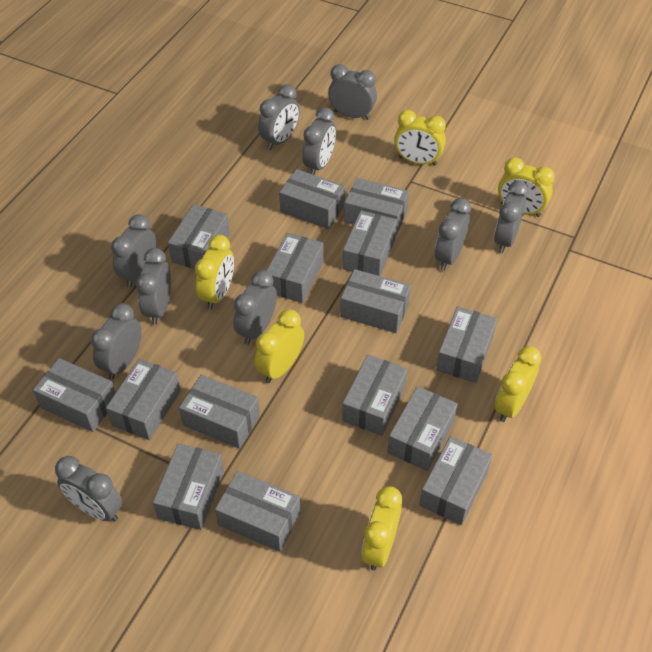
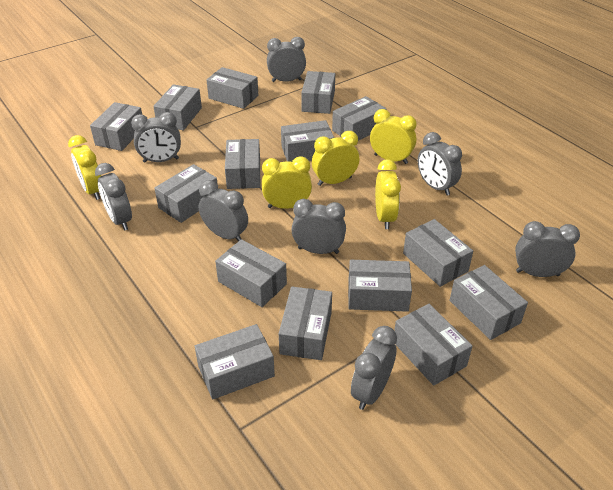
grey clock: [55,456,123,522] [91,303,141,379] [111,214,156,288] [136,248,171,325] [233,270,277,345] [258,84,300,150] [302,107,336,175] [328,64,377,120] [435,198,471,270] [494,181,529,253] = 10 -> [95,163,132,230] [131,112,181,163] [199,180,248,242] [267,37,306,82] [291,199,346,254] [351,326,397,410] [418,132,462,195] [515,221,580,277] = 8
yellow clock: [195,235,234,309] [255,309,304,383] [362,486,402,570] [394,110,446,166] [495,346,541,422] [498,157,555,217] = 6 -> [68,135,101,200] [262,156,312,209] [312,131,359,186] [370,109,417,164] [375,159,401,229] = 5

